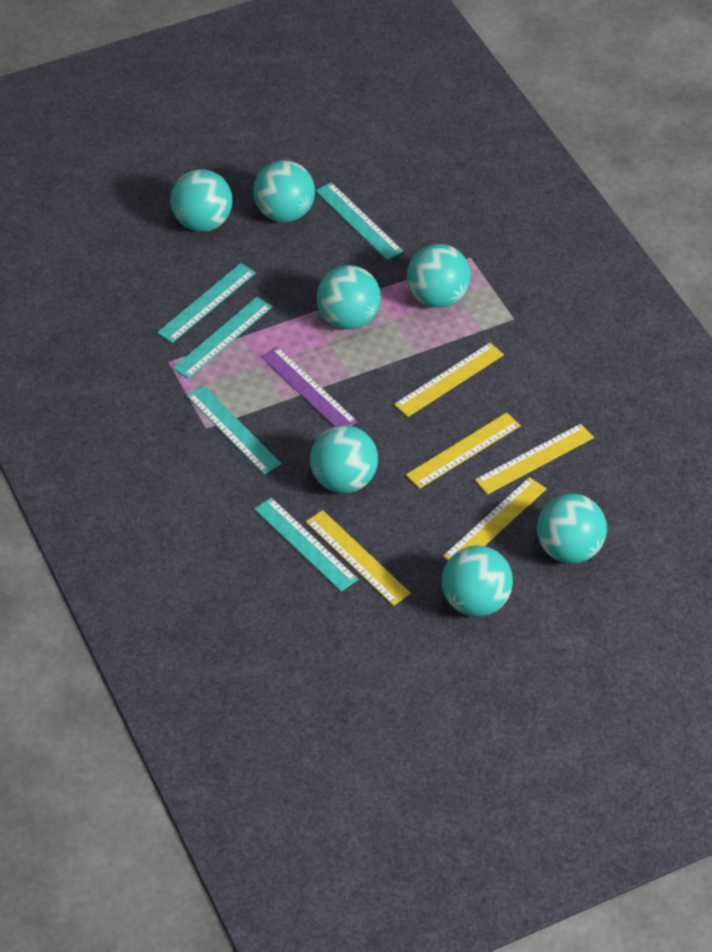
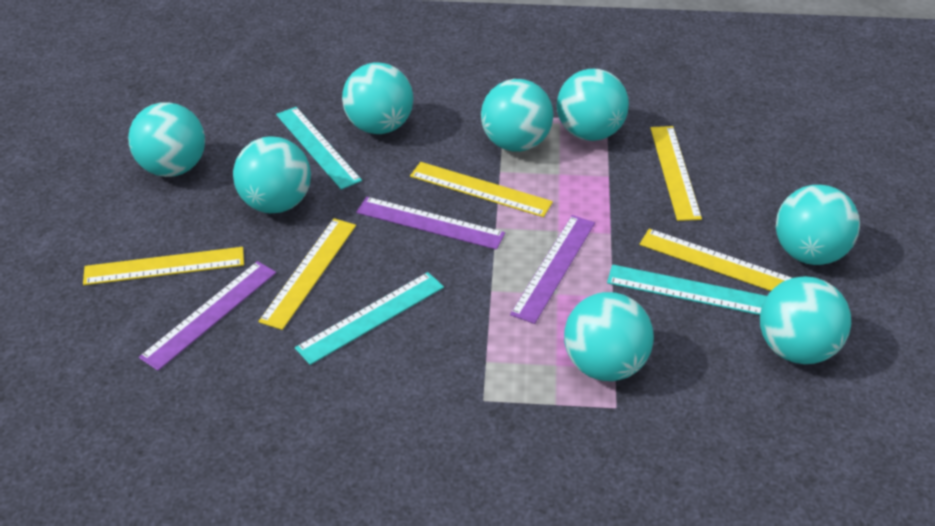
purple ruler: [261,347,357,427] = 1 -> [139,261,276,371] [356,197,505,250] [510,215,595,324] = 3
turquoise ball: [170,169,233,232] [253,160,315,222] [310,425,378,493] [317,265,381,330] [407,244,470,308] [442,546,513,617] [537,494,607,564] = 7 -> [128,102,205,177] [233,136,311,213] [342,63,414,134] [481,79,553,152] [557,69,629,141] [564,292,654,381] [760,276,851,364] [776,185,860,265] = 8
turquoise ruler: [157,263,256,343] [173,297,272,379] [187,386,282,475] [254,497,358,592] [315,182,403,260] = 5 -> [276,107,362,190] [295,272,444,365] [607,265,767,315] = 3

